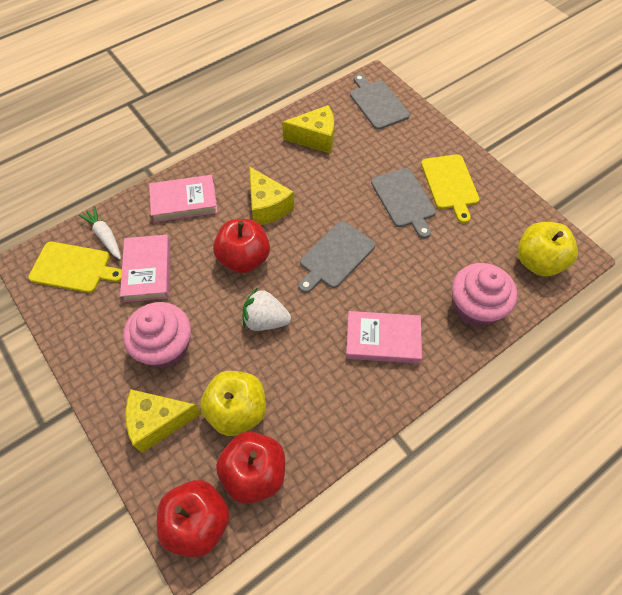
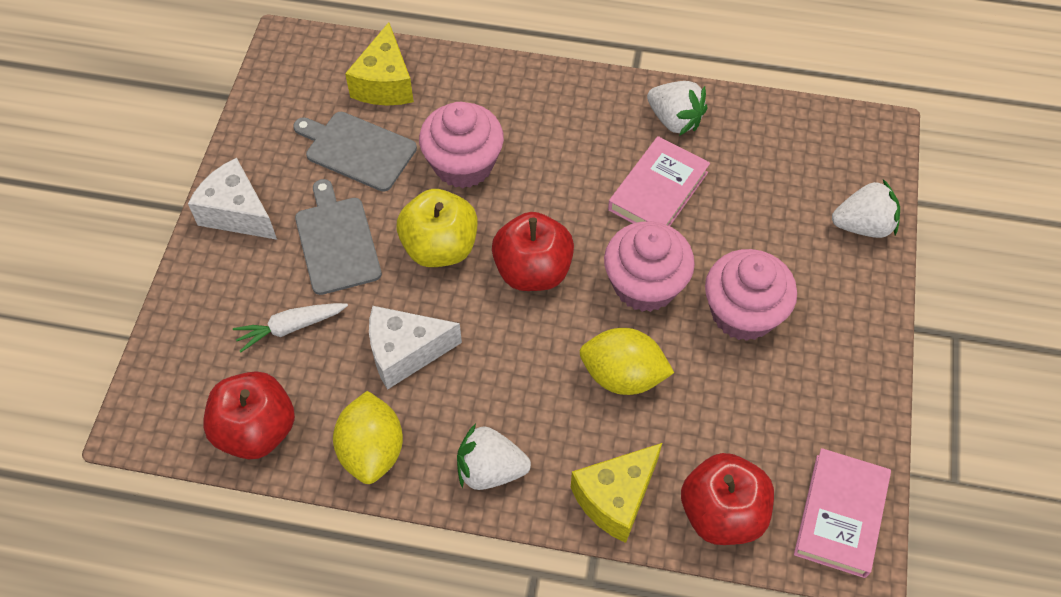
grey cutting board: [299,221,375,293] [350,74,410,130] [371,168,436,238] = 3 -> [293,112,417,192] [295,179,382,295] = 2
pink book: [120,235,170,302] [149,175,218,222] [346,311,422,364] = 3 -> [608,136,710,226] [794,448,891,578] = 2
pink cupcake: [123,302,191,368] [452,263,517,327] = 2 -> [419,102,504,188] [604,221,695,312] [705,249,797,341] = 3
white cheese: none = 0 -> [188,158,277,240] [369,306,462,390] = 2
white strawberry: [242,287,291,331] = 1 -> [457,424,531,490] [647,81,708,136] [832,179,900,238] = 3
yellow apple: [200,371,266,436] [517,222,578,276] = 2 -> [397,189,478,267] = 1
yellow cheese: [125,389,201,453] [249,166,294,225] [282,105,334,154] = 3 -> [345,22,414,106] [571,443,662,543] = 2
yellow cutting board: [28,242,122,293] [421,154,479,223] = 2 -> none = 0
yellow lemon: none = 0 -> [333,391,403,484] [580,328,674,395] = 2

